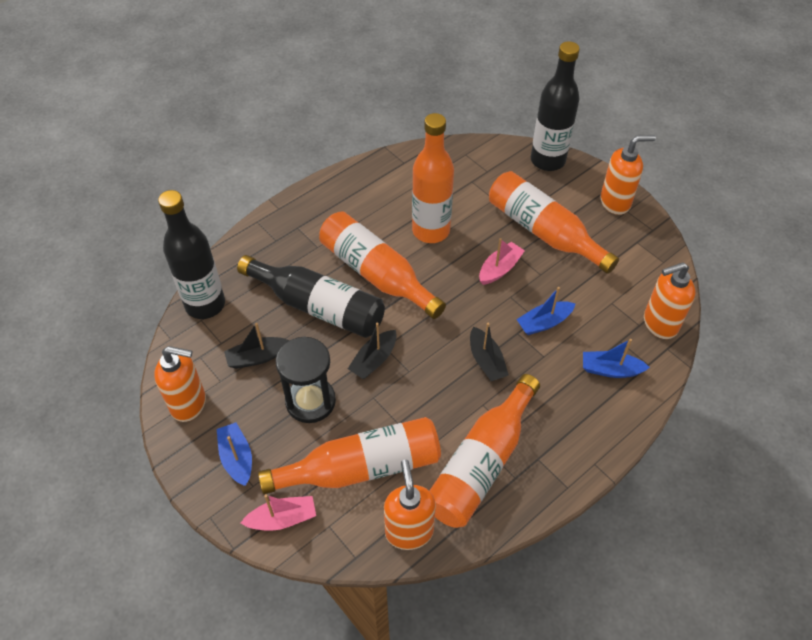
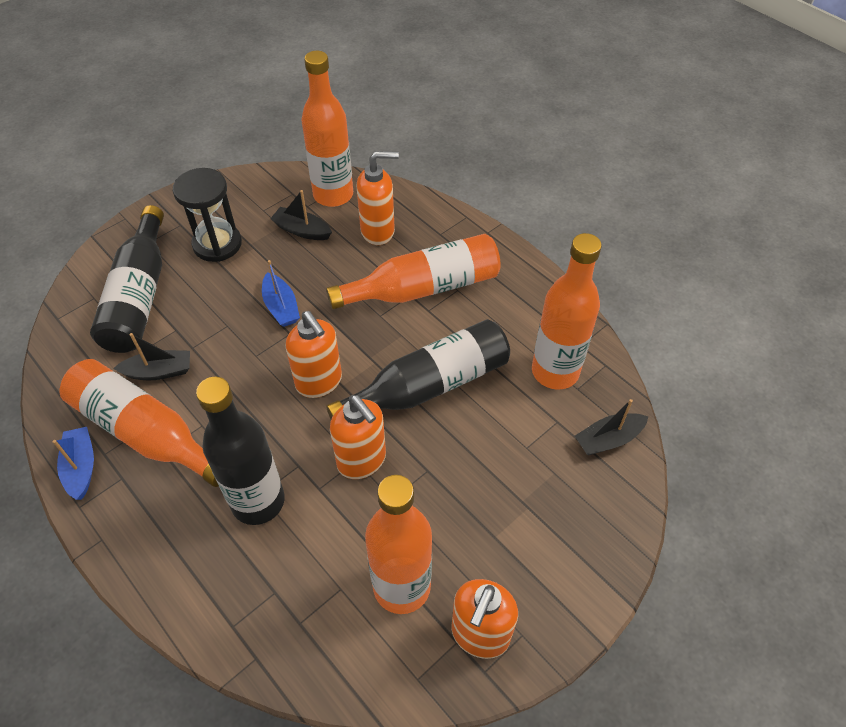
blue boat: [217,423,252,486] [516,287,575,335] [583,339,650,378] = 3 -> [53,427,94,500] [262,260,300,327] = 2
pink boat: [241,494,316,531] [479,238,525,285] = 2 -> none = 0

